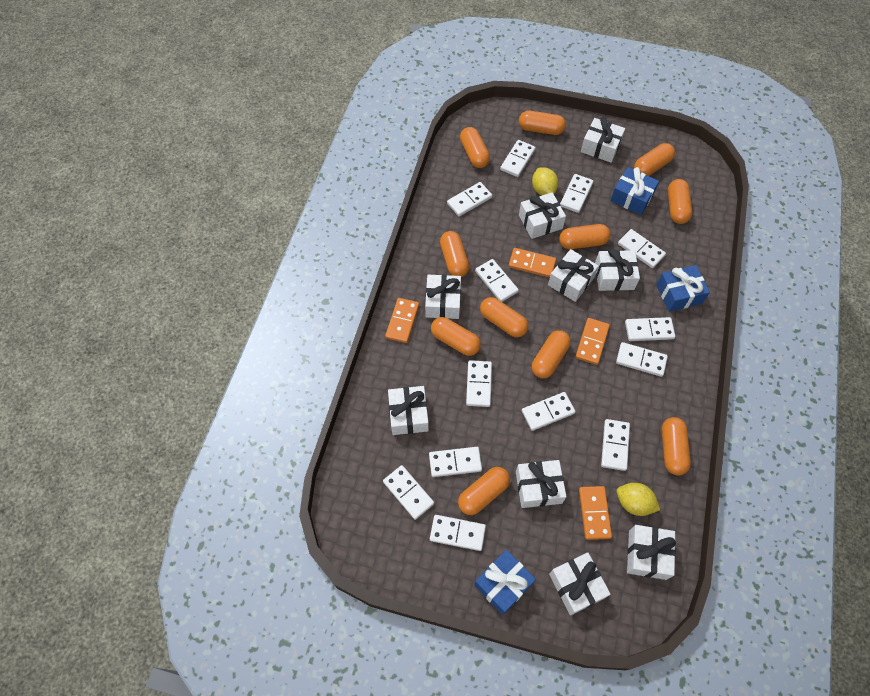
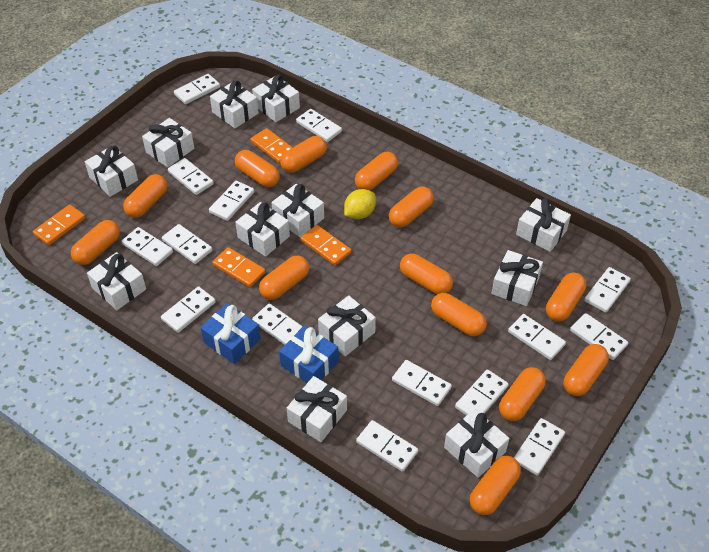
blue gift: [474,550,536,615] [610,167,659,215] [656,265,710,312] = 3 -> [200,303,261,364] [279,325,339,383] = 2
orange capsule: [431,317,481,356] [440,231,469,277] [458,467,510,515] [460,127,490,168] [480,297,528,337] [519,111,566,135] [532,330,571,378] [559,224,611,249] [634,143,675,176] [662,417,691,475] [668,179,692,224] = 11 -> [71,220,120,265] [123,174,167,218] [235,150,280,187] [259,255,309,300] [280,136,327,173] [355,152,398,190] [389,186,434,228] [400,254,453,294] [431,293,487,336] [470,456,521,515] [499,367,546,421] [546,273,586,321] [563,344,609,396] = 13
white domino: [383,465,434,520] [429,447,482,477] [430,515,486,551] [447,182,492,216] [466,360,492,407] [475,259,519,302] [500,140,536,177] [521,392,576,431] [560,174,594,213] [601,419,630,471] [616,342,668,377] [618,229,666,268] [625,317,675,341] = 13 -> [122,227,173,266] [161,286,216,333] [162,224,212,264] [168,158,214,195] [174,74,220,105] [209,181,255,221] [252,303,303,345] [296,109,342,142] [356,420,418,472] [392,360,452,406] [455,369,509,416] [508,314,566,360] [514,418,565,475] [570,313,628,360] [584,267,631,313] = 15
white gift: [388,386,429,435] [425,275,461,319] [516,460,567,508] [519,192,566,239] [548,249,599,302] [549,552,611,615] [581,117,625,163] [595,248,640,291] [627,525,676,580] = 9 -> [85,145,138,197] [87,252,146,310] [142,118,194,167] [210,80,259,128] [235,202,290,257] [252,75,300,122] [271,184,324,237] [287,376,347,442] [318,295,376,356] [444,409,509,478] [491,250,543,306] [516,198,571,252] = 12
yellow lemon: [532,167,558,195] [617,483,660,516] = 2 -> [344,189,376,219] = 1

